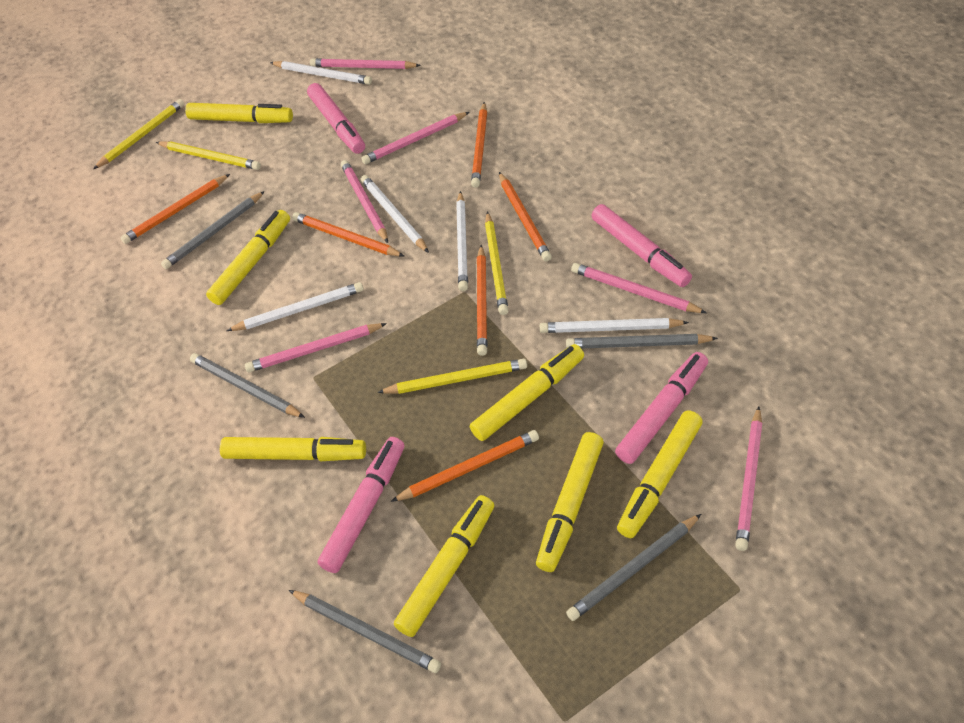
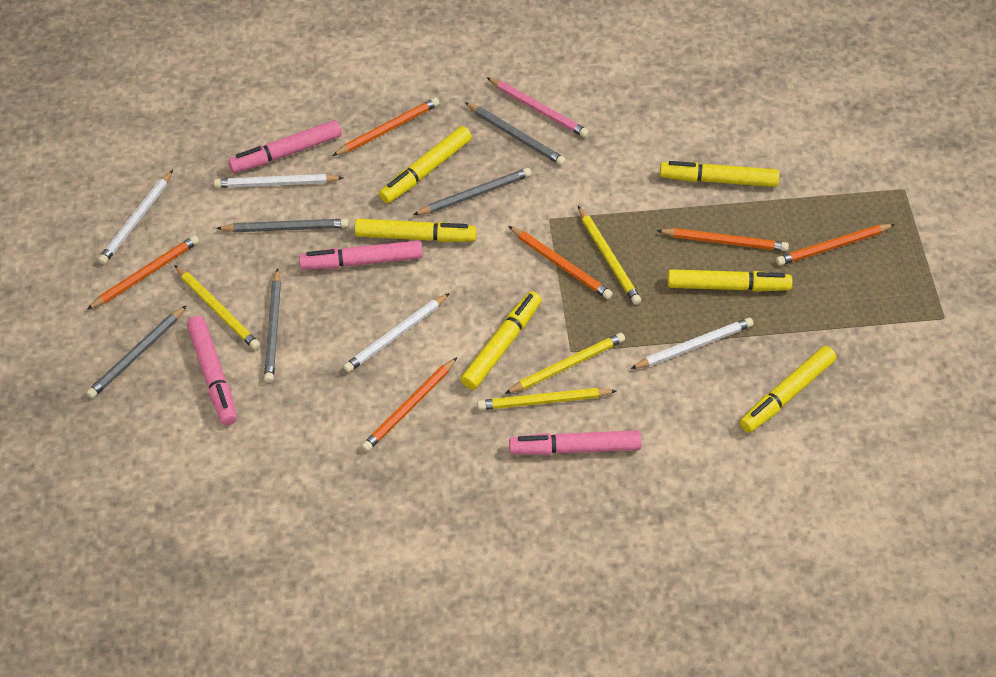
pink pencil: [245,323,387,372] [310,58,421,69] [341,160,388,243] [362,112,469,164] [571,263,707,313] [735,406,762,551] = 6 -> [486,77,589,137] = 1
white pencil: [227,282,363,331] [270,61,372,85] [361,175,429,253] [456,191,468,291] [540,318,689,333] = 5 -> [98,170,173,265] [214,174,343,188] [343,293,450,372] [630,318,753,369] = 4
yellow marker: [185,103,293,123] [206,210,290,305] [220,437,366,461] [394,495,494,637] [470,344,584,441] [536,432,604,572] [617,410,703,538] = 7 -> [354,219,477,242] [379,126,472,204] [461,291,541,390] [660,161,779,187] [667,269,792,292] [740,346,836,433] = 6

